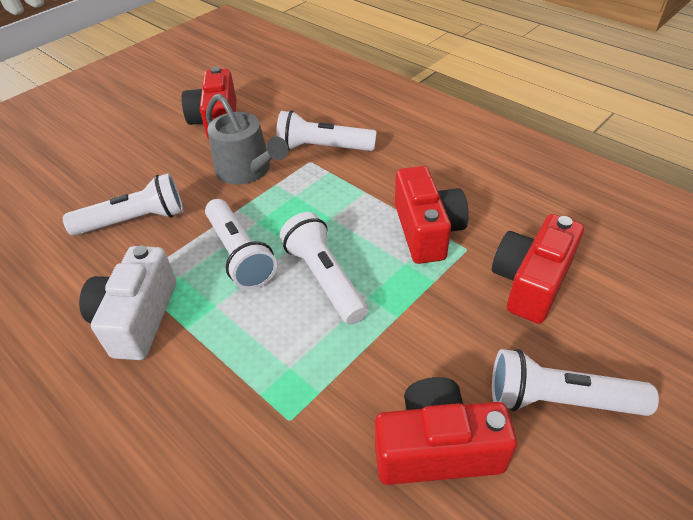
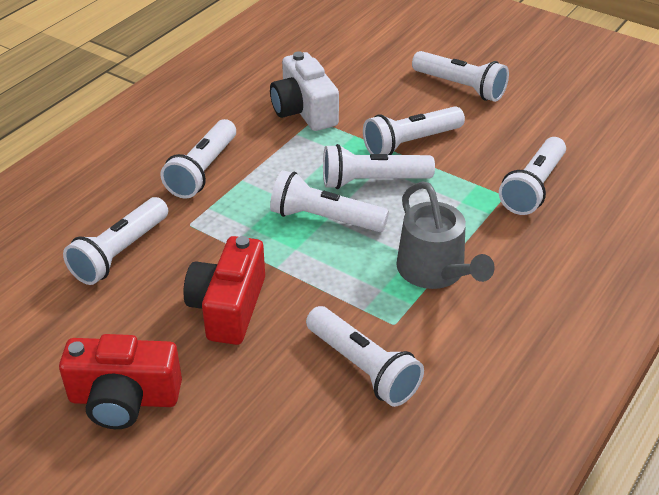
red camera: [181,67,237,140] [375,377,517,485] [395,166,469,264] [492,214,584,324] = 4 -> [59,334,182,429] [183,236,265,345] = 2
white flashlight: [63,173,183,236] [205,199,277,290] [276,110,377,151] [280,212,368,325] [492,349,659,416] = 5 -> [63,197,168,285] [161,119,236,198] [270,170,389,232] [306,306,424,407] [323,144,435,189] [363,106,465,155] [412,51,509,102] [499,137,566,215] = 8

